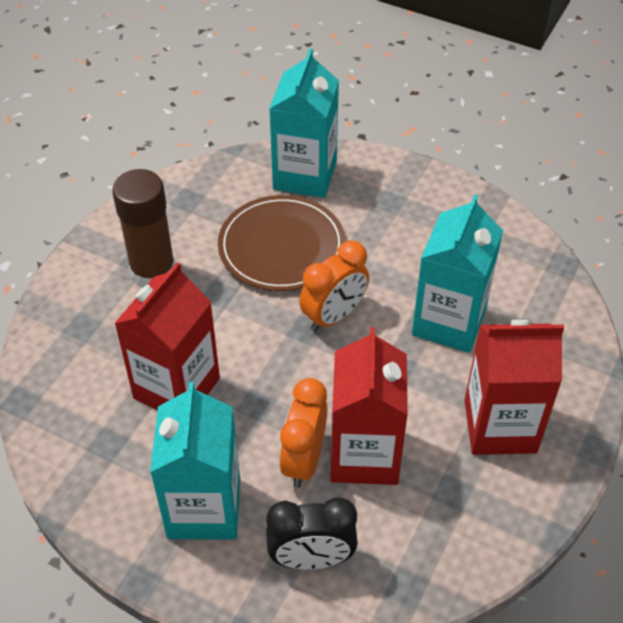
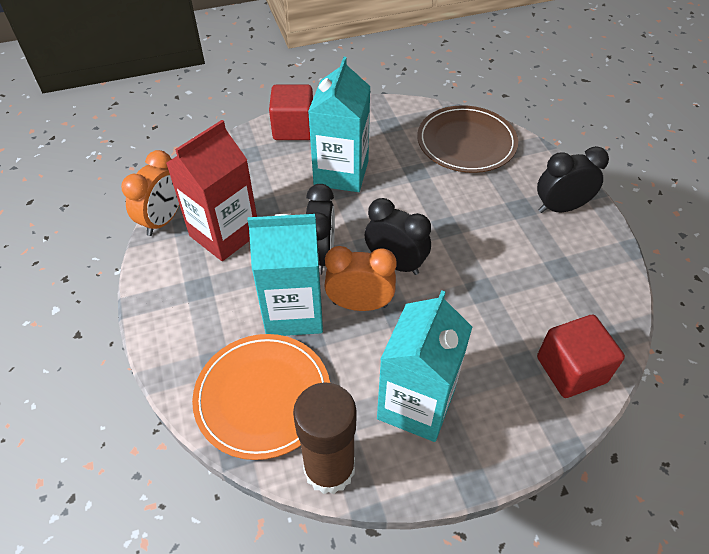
black clock: [266,497,358,570] = 1 -> [306,184,335,275] [365,198,431,275] [537,146,609,213] = 3
orange plate: none = 0 -> [192,334,330,460] = 1
red carton: [114,262,220,410] [331,327,408,485] [464,320,564,455] = 3 -> [166,120,257,261] = 1
red cube: none = 0 -> [269,85,313,140] [537,315,625,398] = 2

